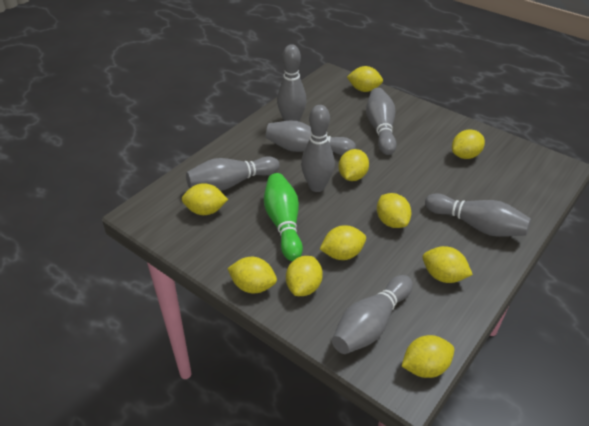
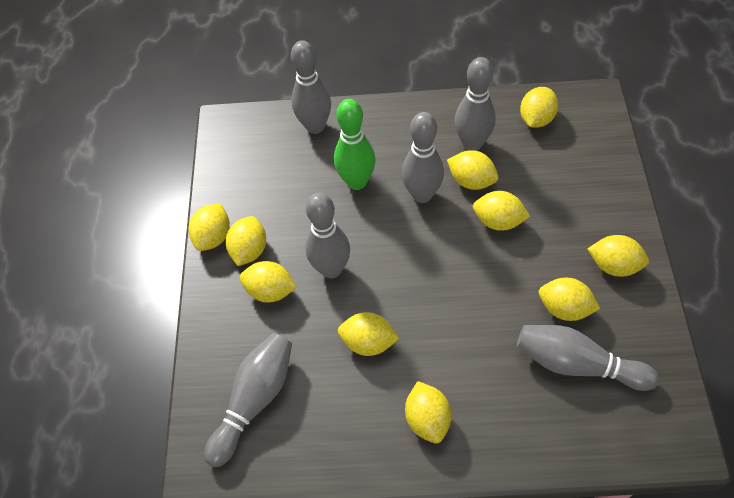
grey bowling pin: [186,156,280,191] [265,121,356,155] [277,44,306,121] [301,105,335,192] [332,275,413,354] [366,88,397,155] [425,193,531,237] = 7 -> [204,333,292,467] [291,40,331,134] [305,193,350,278] [402,112,444,203] [454,57,496,151] [517,325,659,391] = 6

